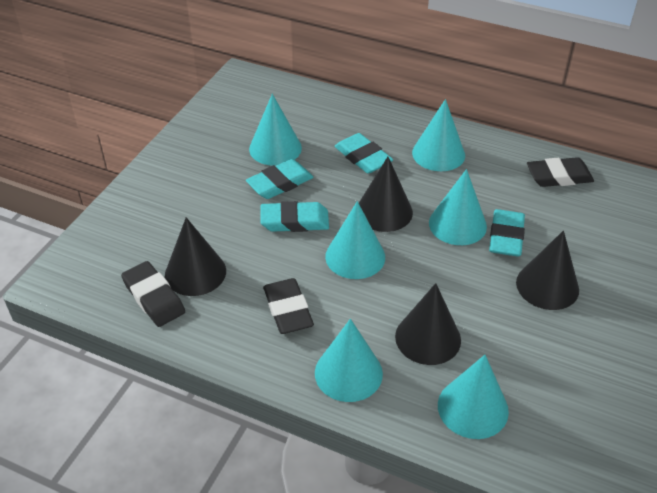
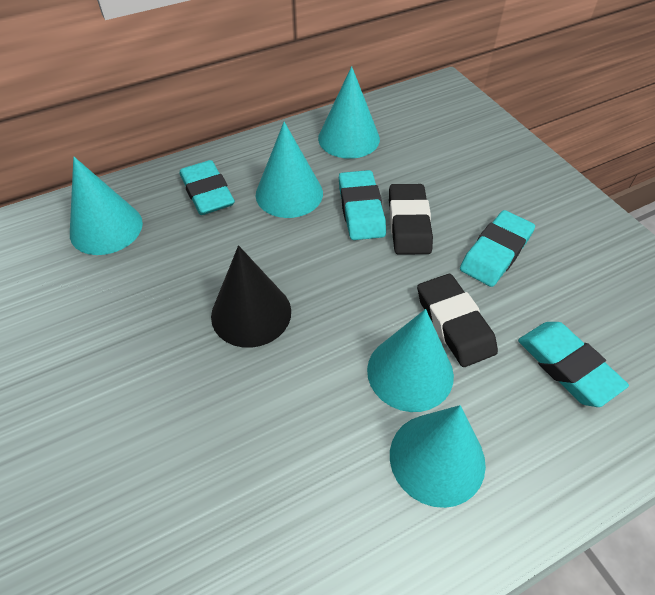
black cone: [165,217,226,296] [359,157,413,232] [395,283,461,365] [516,230,579,310] = 4 -> [211,245,291,348] = 1
black eraser: [121,261,185,327] [263,278,314,334] [527,157,594,187] = 3 -> [389,184,433,255] [417,274,498,367] = 2
turquoise cone: [249,94,302,166] [315,319,383,402] [325,201,385,279] [412,99,465,171] [429,169,487,245] [438,355,509,439] = 6 -> [70,157,143,255] [256,122,323,218] [318,66,380,159] [367,309,454,412] [390,405,486,508] = 5

